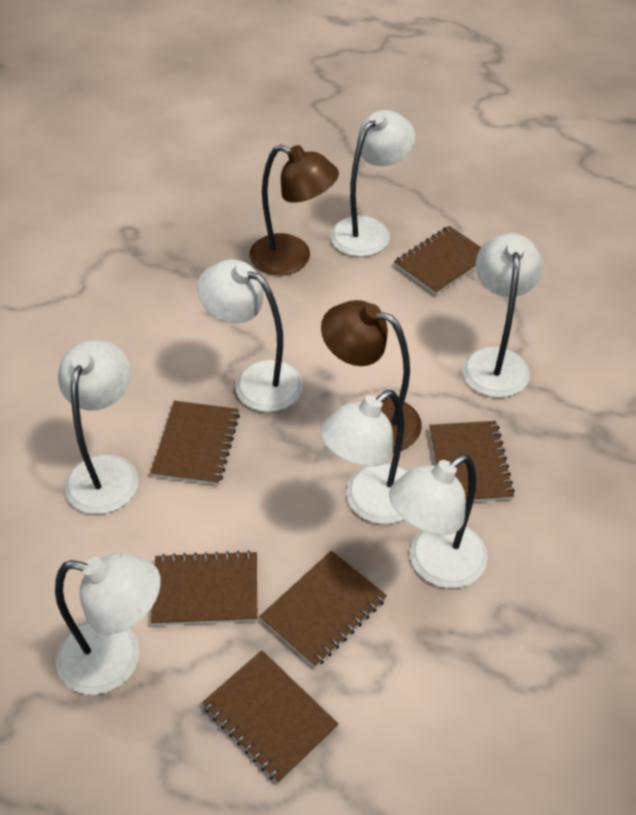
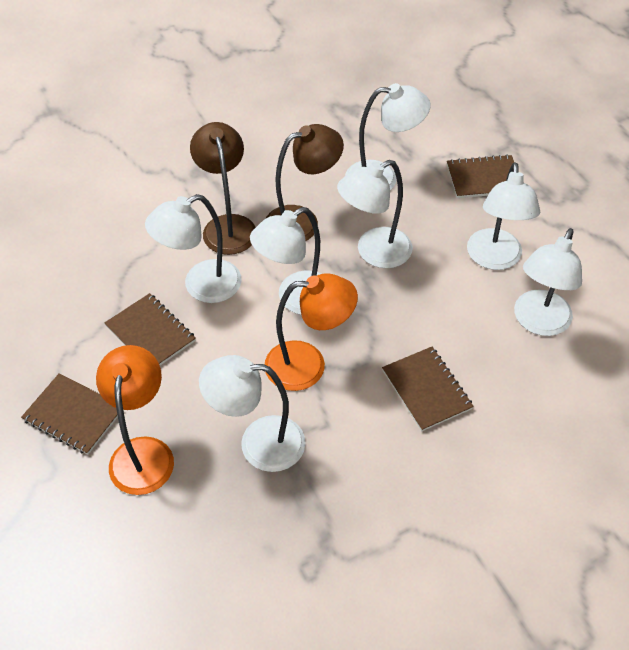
brown notebook: [150,401,240,485] [151,550,257,626] [202,650,339,784] [259,551,387,668] [394,226,481,295] [429,421,515,502] = 6 -> [21,373,118,455] [105,293,196,365] [382,347,474,431] [447,154,514,198] = 4
orange lamp: none = 0 -> [96,345,174,495] [265,273,358,391] = 2

